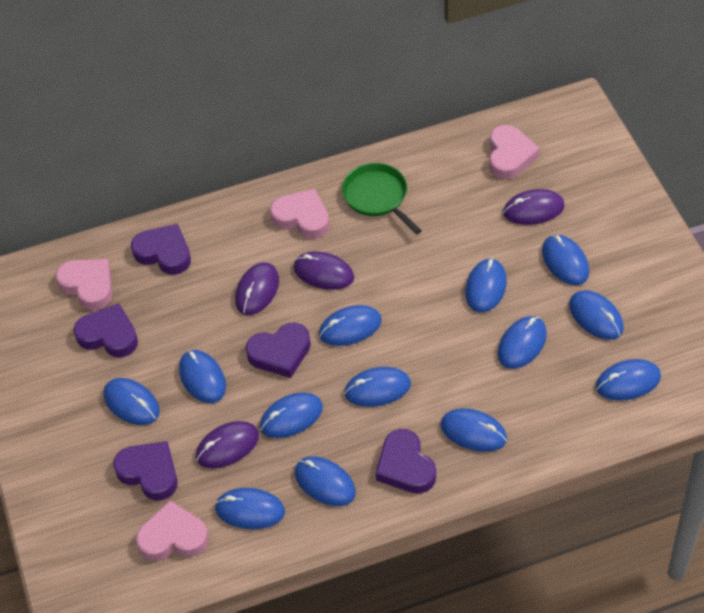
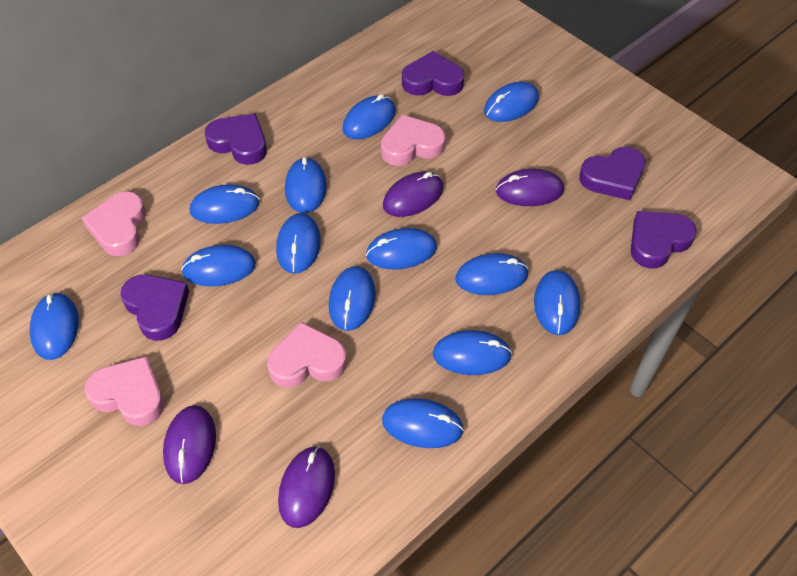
green pan: [342,163,422,235] = 1 -> none = 0

